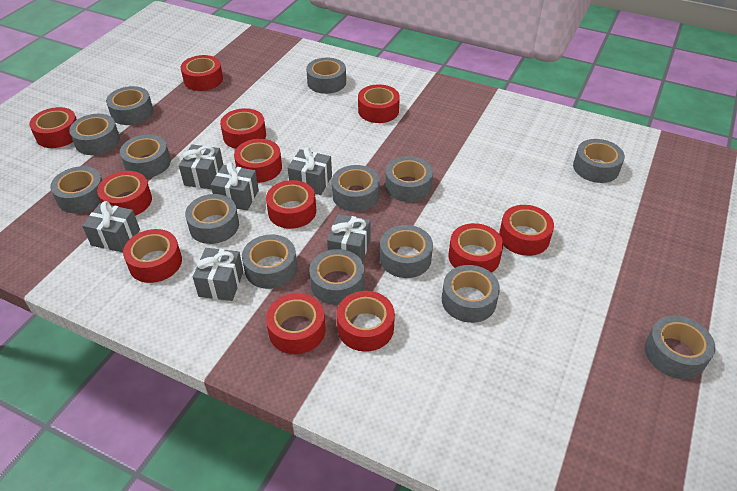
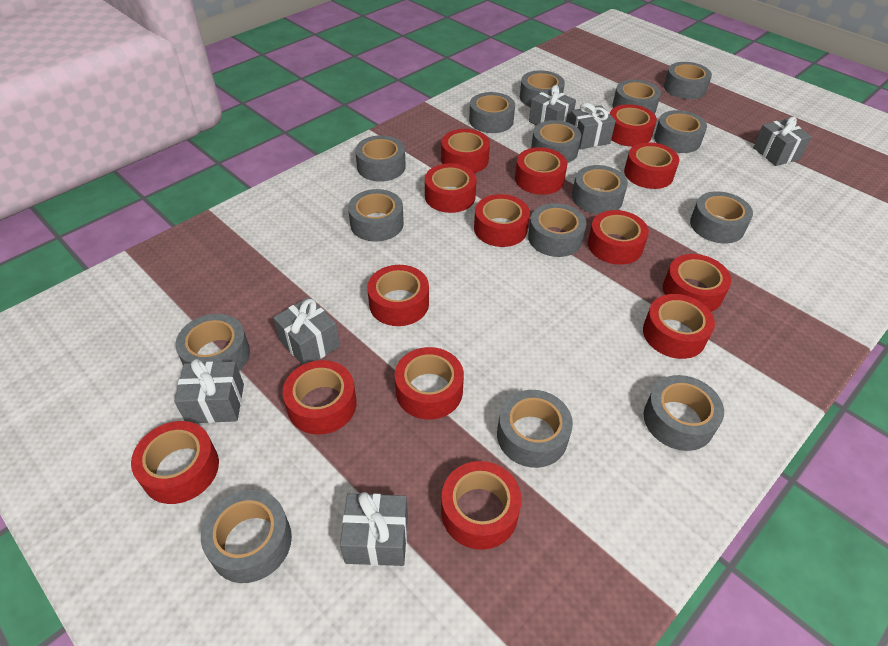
grey tape: [50,166,102,213] [69,114,120,155] [106,86,153,125] [120,135,171,178] [185,194,239,244] [242,234,297,289] [306,58,346,94] [309,249,364,305] [332,165,380,212] [380,225,433,278] [385,156,433,202] [442,265,500,323] [573,139,625,183] [645,315,715,379] = 14 -> [175,314,250,371] [201,490,292,583] [348,189,404,242] [355,135,406,182] [469,92,515,133] [497,390,573,468] [520,70,565,107] [528,203,587,257] [531,120,581,163] [572,165,628,214] [613,79,661,114] [644,375,724,451] [654,110,707,153] [664,62,712,99] [690,191,753,243] = 15
red tape: [29,107,77,148] [97,171,152,216] [123,229,182,283] [181,55,223,91] [220,108,266,149] [234,139,282,183] [266,180,316,229] [266,293,326,354] [337,291,395,352] [358,84,400,123] [448,223,503,273] [499,205,554,256] = 12 -> [131,421,219,504] [283,360,357,435] [367,265,429,326] [395,347,464,420] [425,163,477,213] [441,129,490,173] [441,461,522,550] [474,194,530,247] [515,147,567,195] [588,210,649,265] [610,104,657,147] [624,142,679,189] [643,294,715,359] [663,254,731,312] = 14

